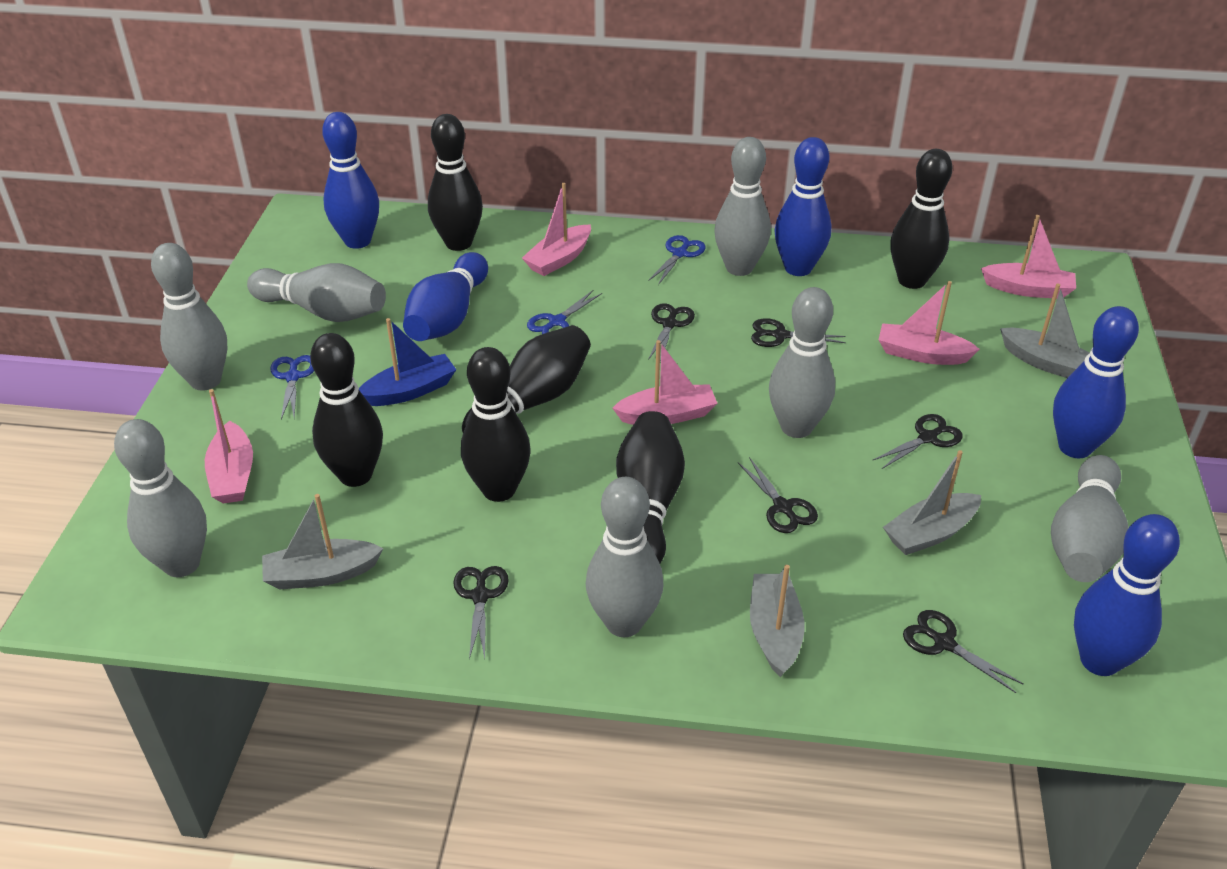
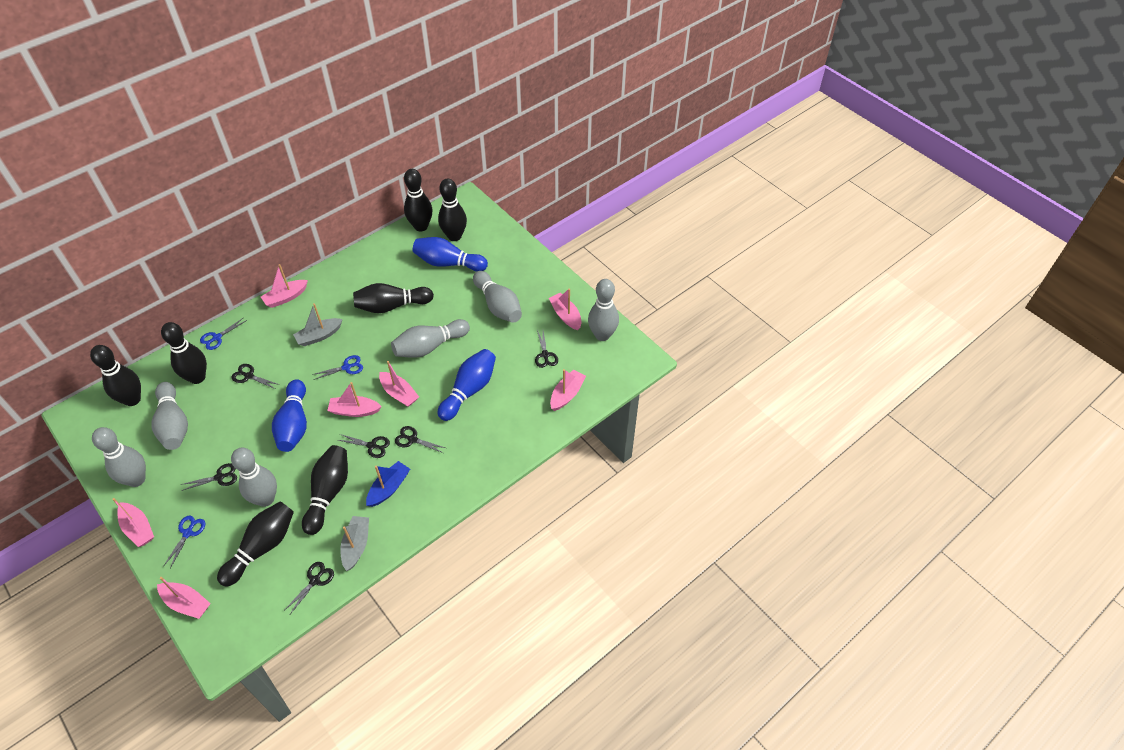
black bowling pin: [310,333,383,487] [428,114,483,251] [461,347,531,502] [462,325,591,432] [616,411,685,563] [890,149,953,289] = 6 -> [90,345,141,406] [161,322,207,384] [217,501,294,587] [302,445,348,535] [353,283,434,313] [404,169,433,231] [438,179,467,241] = 7
blue bowling pin: [322,112,379,249] [403,252,488,341] [774,137,831,276] [1053,306,1139,458] [1074,514,1180,676] = 5 -> [272,379,307,452] [412,237,488,272] [438,349,496,421] = 3
grey boat: [262,494,383,589] [750,565,804,677] [883,450,981,555] [1000,284,1090,378] = 4 -> [293,303,343,346] [340,516,369,571] = 2
grey bowling pin: [114,419,207,577] [151,243,227,391] [247,263,386,322] [586,477,664,637] [714,137,771,276] [769,287,835,438] [1051,455,1129,582] = 7 -> [92,427,146,487] [151,382,188,450] [231,448,277,507] [391,319,470,358] [473,271,522,323] [588,279,619,341] = 6
pink boat: [205,389,253,504] [522,183,591,276] [613,340,718,425] [879,281,980,365] [981,215,1076,299] = 5 -> [112,498,154,547] [157,577,211,619] [261,264,308,308] [327,382,382,417] [379,361,419,407] [549,288,582,330] [550,369,586,411] = 7

